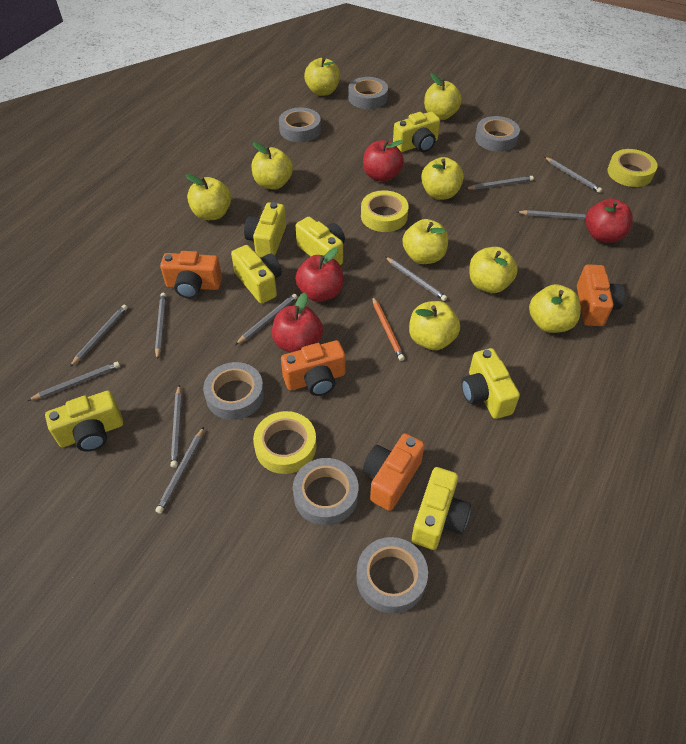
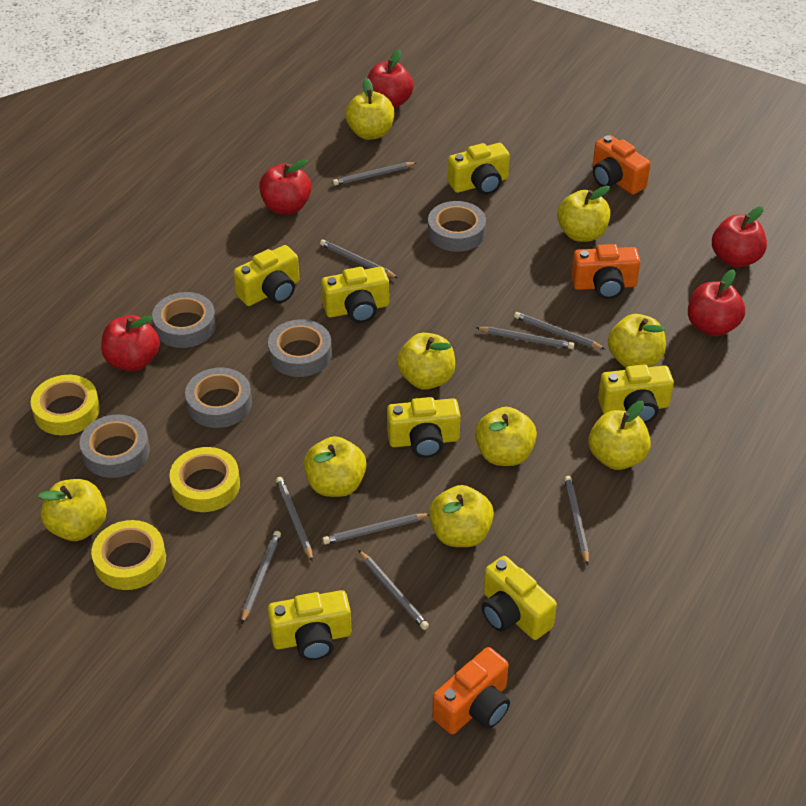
grey pencil: [27,361,120,401] [70,305,128,367] [155,293,166,360] [156,427,204,514] [171,385,182,468] [235,294,297,345] [385,257,447,301] [465,176,534,190] [517,210,586,220] [545,157,602,193] = 10 -> [241,531,281,624] [276,477,313,562] [320,239,398,278] [322,513,429,544] [333,162,417,186] [358,550,429,630] [475,327,574,349] [514,312,605,349] [564,476,589,566] = 9
grey tape: [203,362,264,420] [279,107,321,142] [293,458,358,525] [348,77,388,109] [356,537,428,614] [475,116,520,152] = 6 -> [80,414,150,478] [152,292,216,348] [185,368,252,428] [268,319,332,377] [428,201,486,252] = 5
orange camera: [160,251,222,299] [281,340,345,396] [363,433,425,511] [577,264,625,326] = 4 -> [432,647,510,734] [571,244,640,299] [593,135,651,195] = 3
orange pencil: [372,296,405,361] = 1 -> none = 0
red apple: [272,293,323,353] [295,247,343,302] [363,140,404,182] [585,198,633,243] = 4 -> [101,315,160,371] [259,159,311,214] [367,49,413,108] [688,269,745,336] [712,206,767,267] = 5

